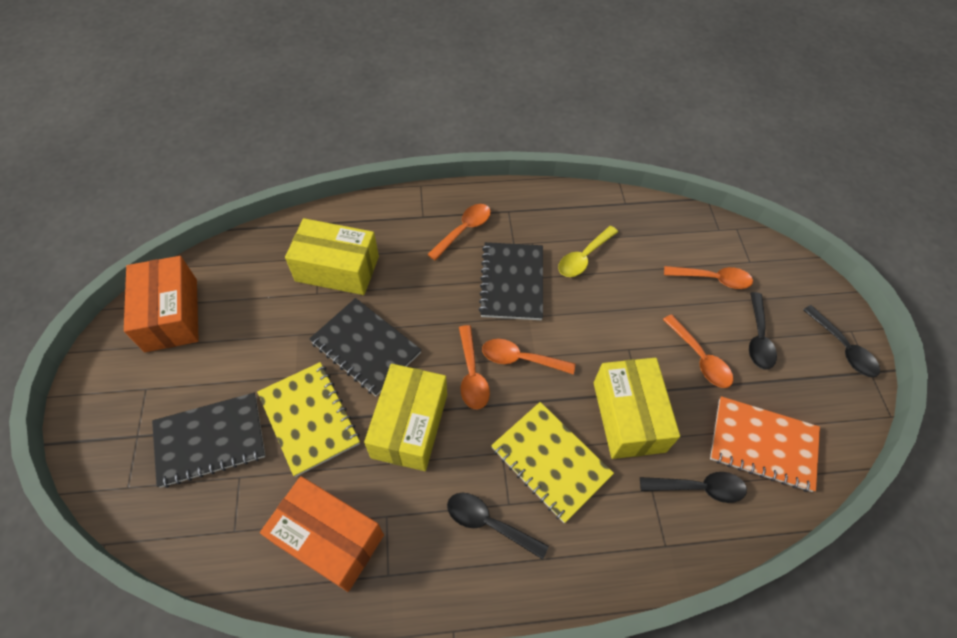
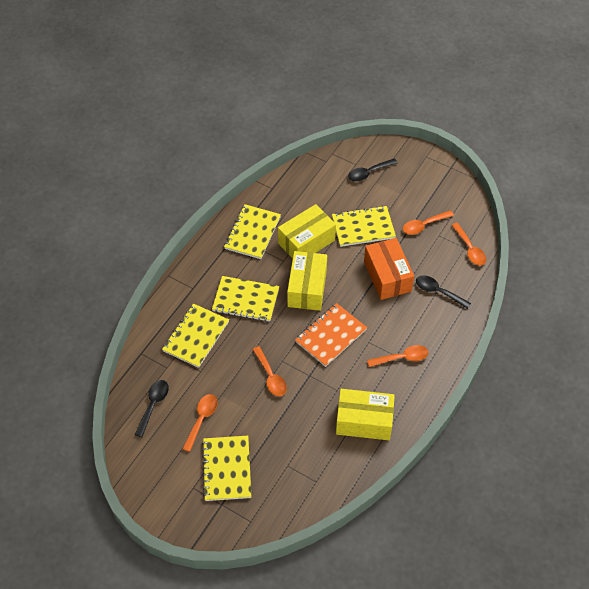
black notebook: [152,393,265,488] [309,298,421,397] [478,242,543,320] = 3 -> none = 0
black spoon: [447,493,549,560] [640,472,747,503] [749,292,777,369] [803,305,880,377] = 4 -> [134,380,169,437] [348,158,398,182] [416,275,471,309] = 3
orange box: [124,256,199,352] [260,476,384,592] = 2 -> [364,238,414,300] = 1
yellow notebook: [257,362,360,477] [491,402,614,523] = 2 -> [162,303,229,368] [202,436,251,501] [212,276,279,322] [224,204,281,259] [332,206,396,247] = 5
yellow spoon: [558,226,618,277] = 1 -> none = 0

